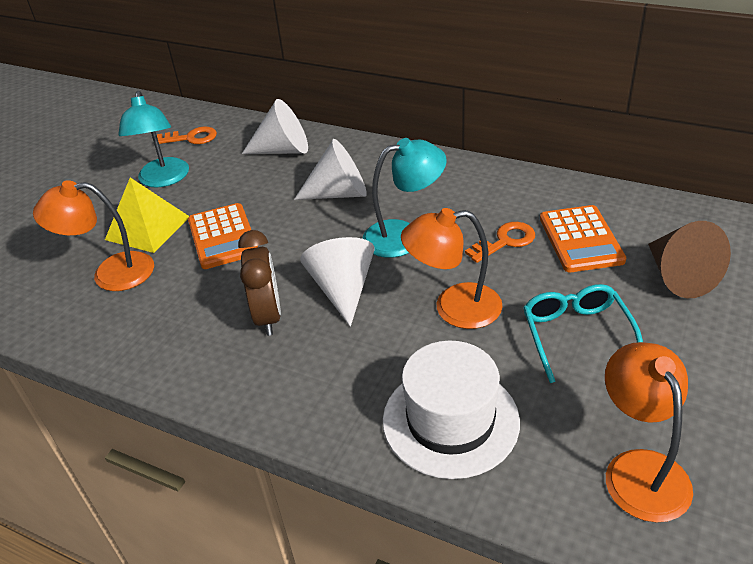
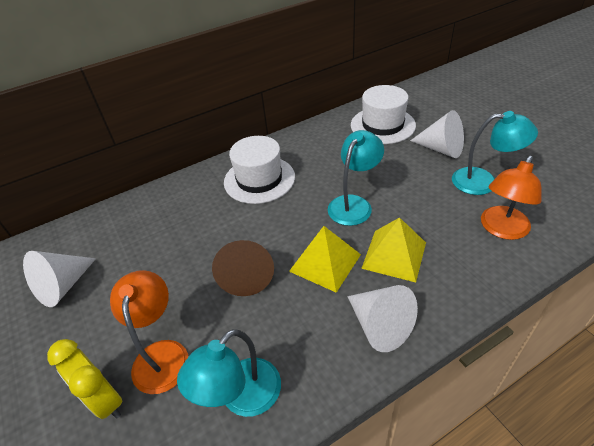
brown clock: [238,230,281,336] = 1 -> none = 0
orange calculator: [188,203,258,269] [540,205,626,272] = 2 -> none = 0
orange key: [157,127,217,144] [465,222,535,263] = 2 -> none = 0
orange lamp: [33,180,154,291] [401,208,503,329] [605,342,693,523] = 3 -> [110,270,189,394] [481,156,542,240] = 2
turquoise glasses: [523,284,643,383] = 1 -> none = 0
turquoise lamp: [118,91,189,187] [362,138,447,258] = 2 -> [177,329,281,417] [328,130,384,226] [452,111,538,195] = 3
white hat: [383,340,520,479] = 1 -> [224,136,295,204] [351,85,416,144] = 2
yellow clock: none = 0 -> [47,339,122,419] = 1
yellow pyramid: [105,178,189,253] = 1 -> [289,226,361,293] [361,217,426,282] = 2

